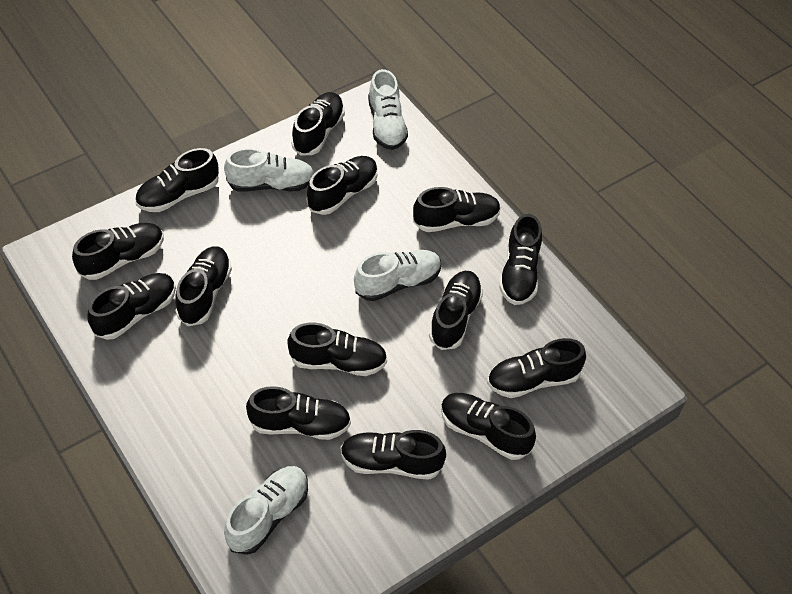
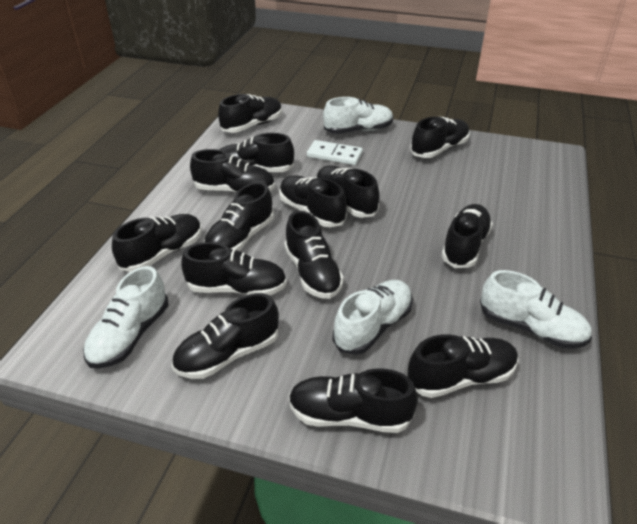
white domino: none = 0 -> [307,140,363,165] = 1

